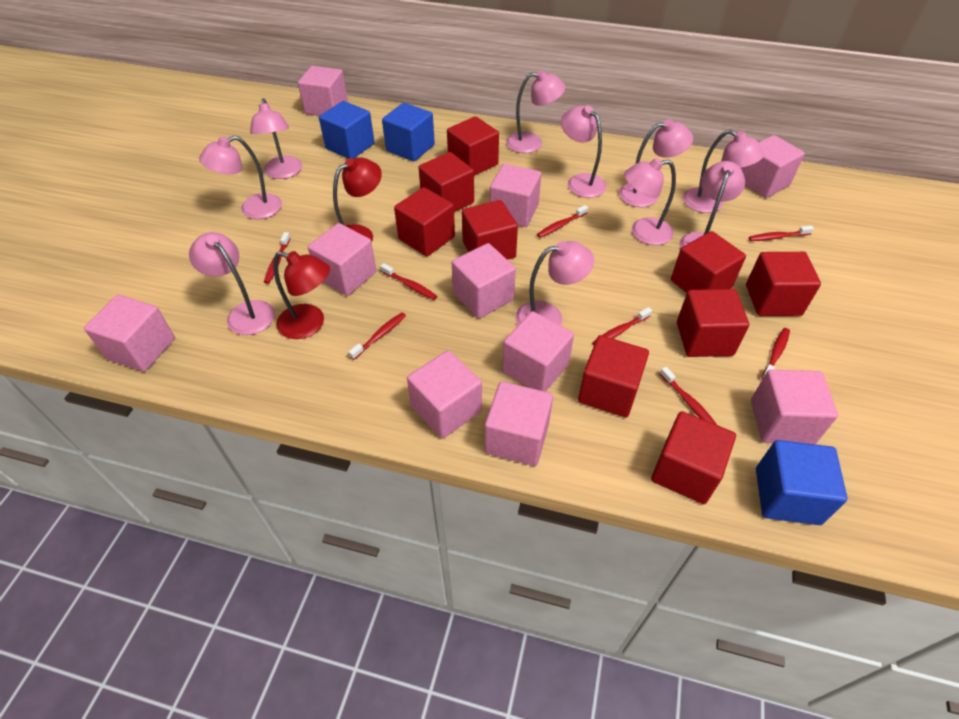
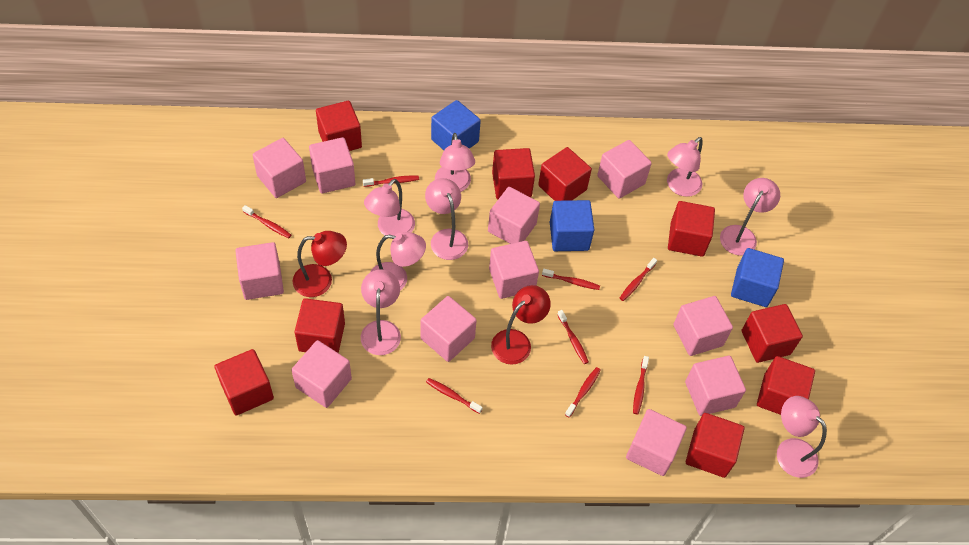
pink cube: [84,295,175,372] [298,66,348,116] [308,223,376,296] [407,350,482,439] [452,243,516,318] [485,381,553,466] [490,164,541,227] [502,311,574,392] [741,135,805,198] [751,370,838,444] = 10 -> [235,242,284,300] [253,138,306,198] [291,340,352,408] [309,137,355,194] [421,296,477,362] [488,187,540,244] [489,241,539,299] [597,140,652,199] [626,409,687,476] [673,296,733,356] [685,356,746,416] = 11
pink lamp: [189,232,275,335] [199,136,282,219] [250,98,302,179] [506,70,565,153] [515,241,594,326] [561,106,607,198] [619,119,693,207] [624,158,676,245] [680,161,745,248] [683,130,765,213] = 10 -> [361,269,401,355] [364,179,415,236] [370,232,426,291] [425,178,468,260] [435,133,475,192] [667,137,703,197] [720,178,780,256] [777,396,827,478] = 8

